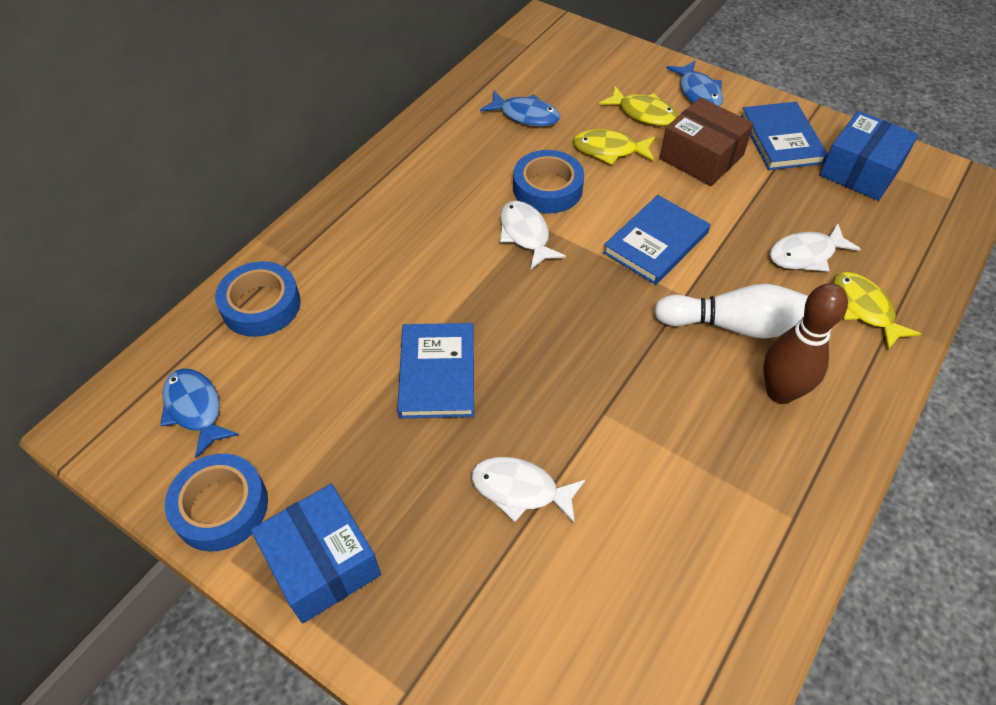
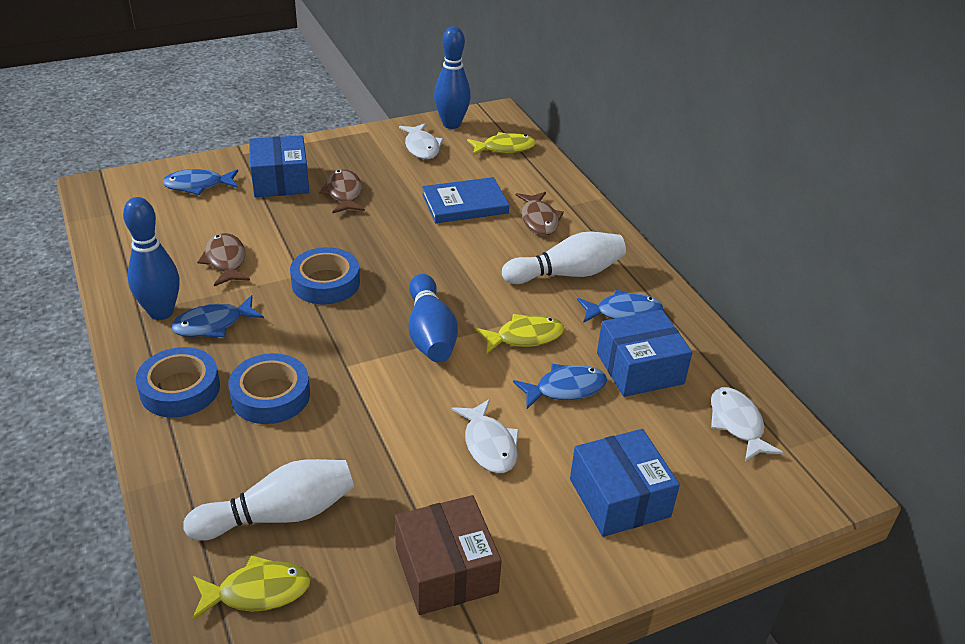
blue book: [397,323,474,418] [603,195,710,285] [740,102,828,170] = 3 -> [422,177,509,223] = 1
blue bowling pin: none = 0 -> [123,197,179,320] [408,274,458,362] [434,26,471,129] = 3
blue box: [251,484,381,623] [820,111,918,201] = 2 -> [249,135,309,197] [570,429,680,537] [597,310,692,397] = 3
blue fish: [160,368,239,458] [480,91,560,127] [666,61,723,106] = 3 -> [162,169,238,195] [171,295,264,337] [513,364,607,409] [577,290,663,323] = 4
brown bowling pin: [763,283,848,404] = 1 -> none = 0
brown fish: none = 0 -> [198,233,250,286] [319,169,365,213] [516,192,564,235] = 3
white bowling pin: [654,284,808,339] = 1 -> [183,459,354,541] [502,232,626,284] = 2

